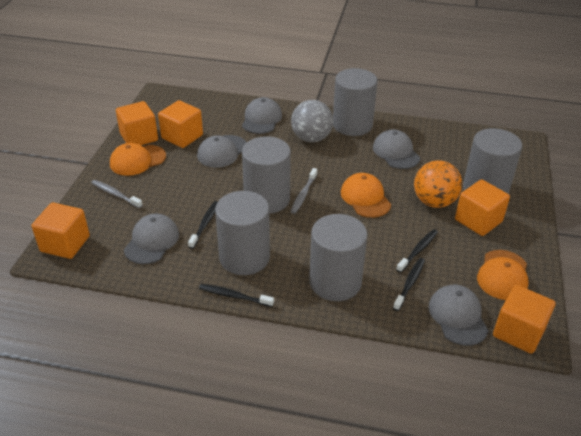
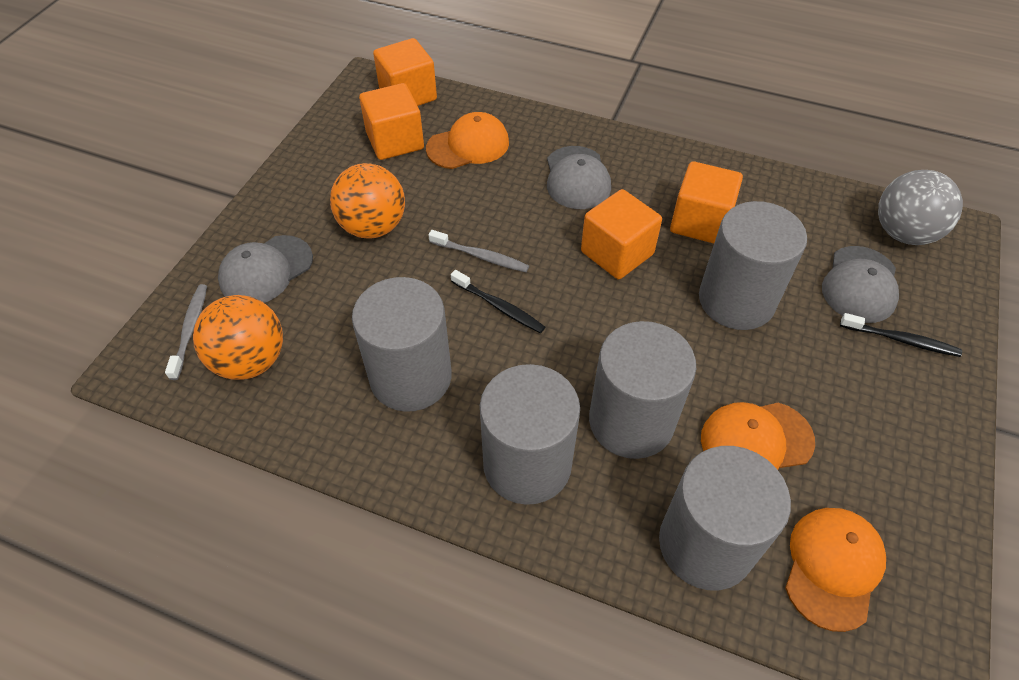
black toothbrush: [188,201,218,249] [199,284,274,307] [393,258,425,311] [396,229,438,273] = 4 -> [451,270,545,333] [840,313,962,357] = 2
grey cap: [124,214,179,264] [197,135,247,168] [242,97,282,134] [373,129,420,169] [429,285,488,346] = 5 -> [218,235,313,303] [547,146,611,209] [822,246,899,323] = 3
orange ball: [414,160,462,208] = 1 -> [193,295,283,380] [330,163,405,238] = 2
orange cube: [32,202,90,259] [116,101,158,145] [158,100,203,148] [455,179,510,236] [493,285,556,354] = 5 -> [359,83,424,160] [373,38,437,106] [581,189,662,279] [670,161,743,244] = 4

